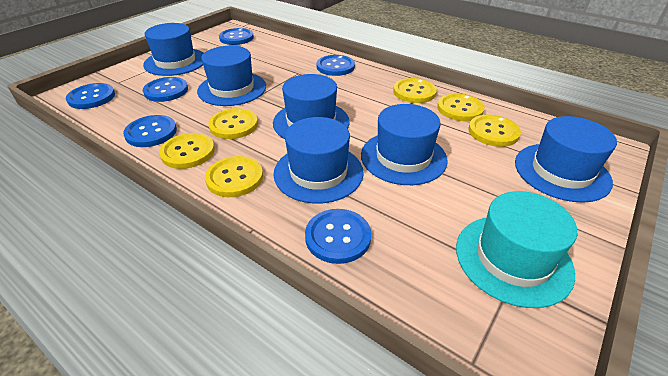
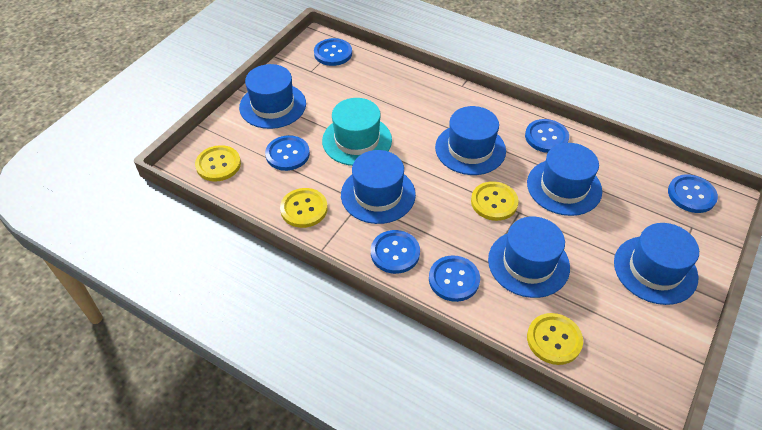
yellow button: [159,133,215,169] [205,156,263,197] [208,108,258,139] [393,78,437,103] [437,93,485,121] [468,115,521,147] = 6 -> [195,145,241,181] [280,188,328,228] [471,181,519,221] [527,313,583,365] = 4

